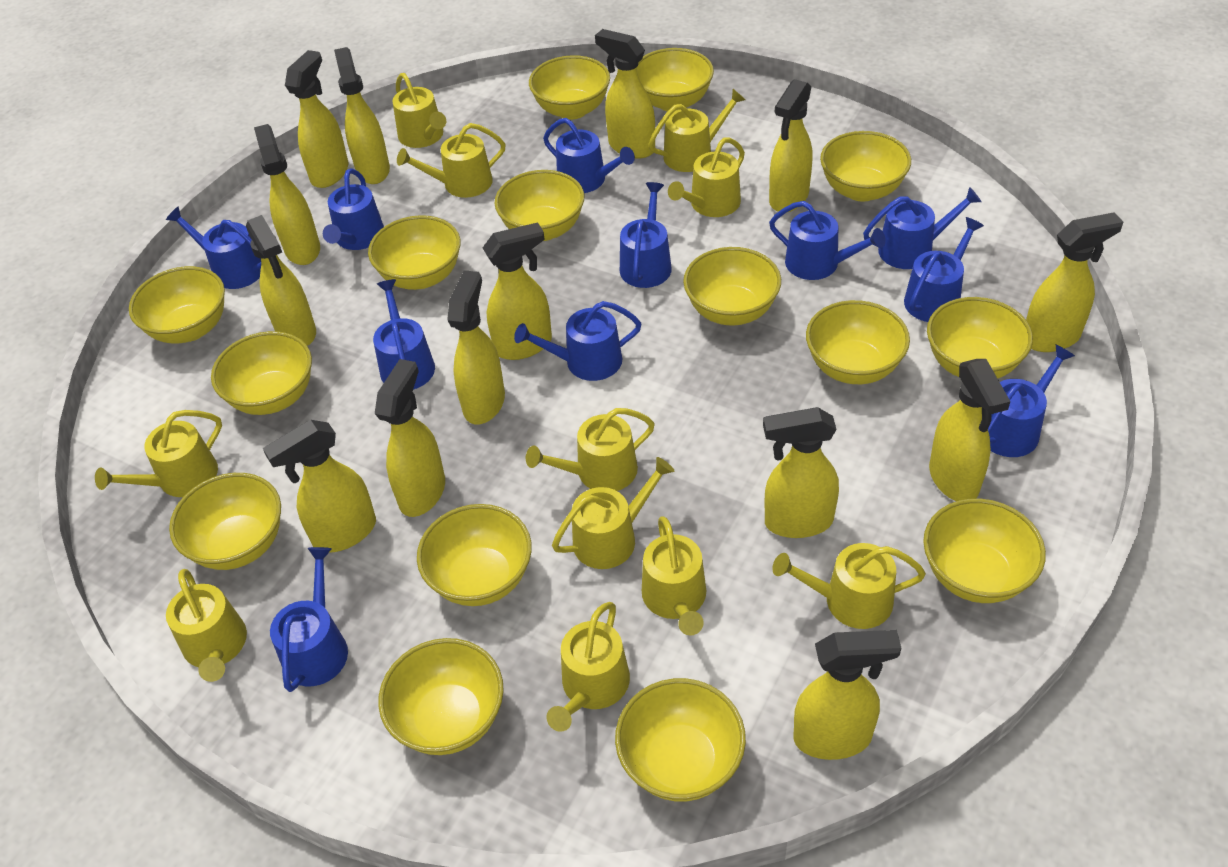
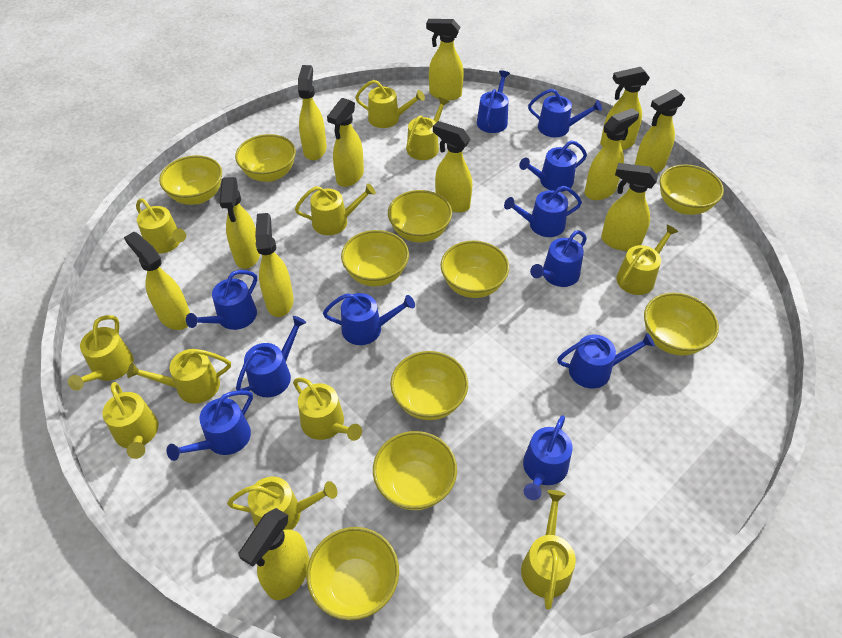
yellow bowl: [129,266,225,343] [169,473,281,570] [211,331,312,415] [368,215,461,290] [378,638,504,755] [417,504,532,606] [494,170,584,241] [529,55,610,120] [615,678,746,802] [636,48,714,111] [683,247,781,326] [806,300,910,384] [820,131,911,202] [923,499,1046,603] [927,297,1033,378] = 15 -> [159,155,222,205] [235,134,296,182] [307,527,399,620] [341,230,409,286] [373,431,457,510] [388,190,452,242] [390,351,468,420] [441,241,509,298] [644,292,719,356] [660,164,724,215] = 10
yellow spray bottle: [246,215,316,346] [254,124,320,265] [263,420,376,553] [285,50,349,188] [334,47,390,184] [375,359,445,517] [447,270,505,424] [483,222,552,360] [595,29,655,158] [763,407,839,538] [769,79,812,212] [794,630,901,760] [929,359,1011,501] [1026,212,1123,352] = 14 -> [124,232,190,330] [220,177,260,269] [238,508,310,600] [255,213,294,317] [298,65,327,160] [327,98,364,187] [426,19,464,100] [433,121,472,213] [585,108,639,200] [600,67,650,150] [601,163,658,251] [634,89,685,173] = 12

